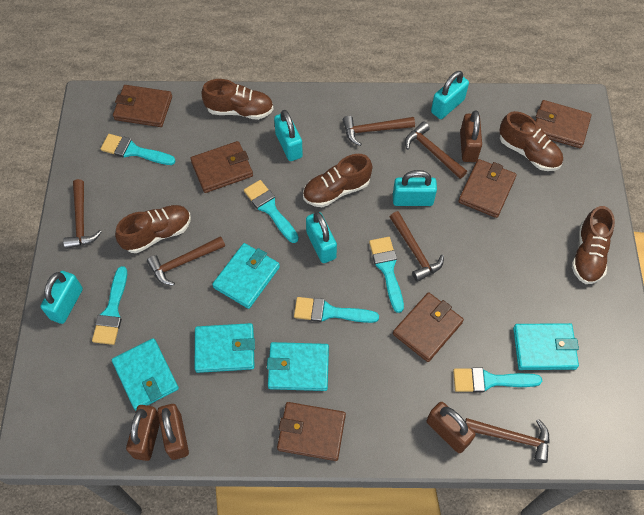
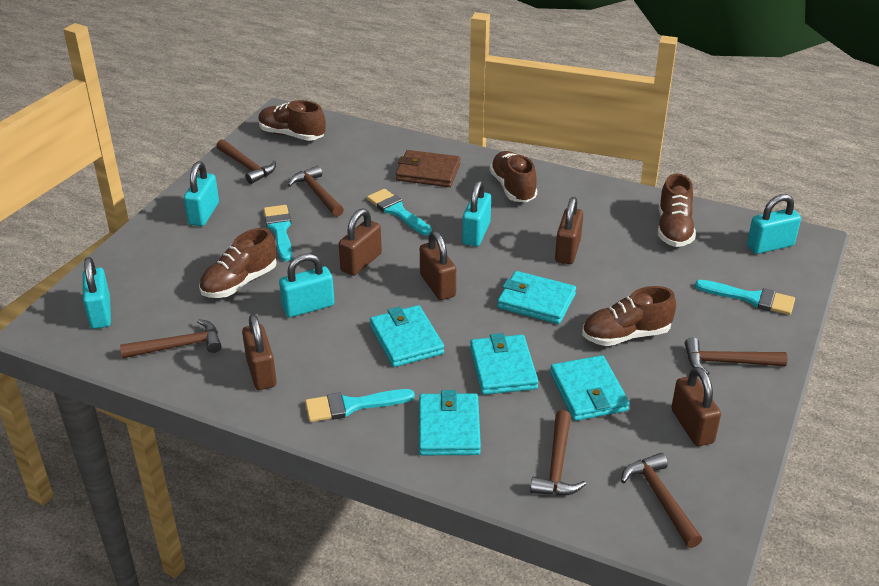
brown padlock: [126,405,160,461] [158,404,189,460] [426,402,476,453] [460,110,482,162] = 4 -> [242,314,277,390] [339,209,382,276] [420,231,456,300] [555,197,583,264] [671,367,721,446] = 5
brown wallet: [113,85,172,127] [190,141,253,193] [277,402,346,461] [393,292,464,362] [458,159,517,218] [536,100,592,148] = 6 -> [396,150,460,187] = 1
turquoise brush: [92,266,127,345] [101,134,176,165] [244,180,299,243] [294,297,379,323] [369,237,404,313] [453,368,542,392] = 6 -> [263,205,292,261] [305,389,415,422] [367,189,432,236] [695,280,795,315] = 4

